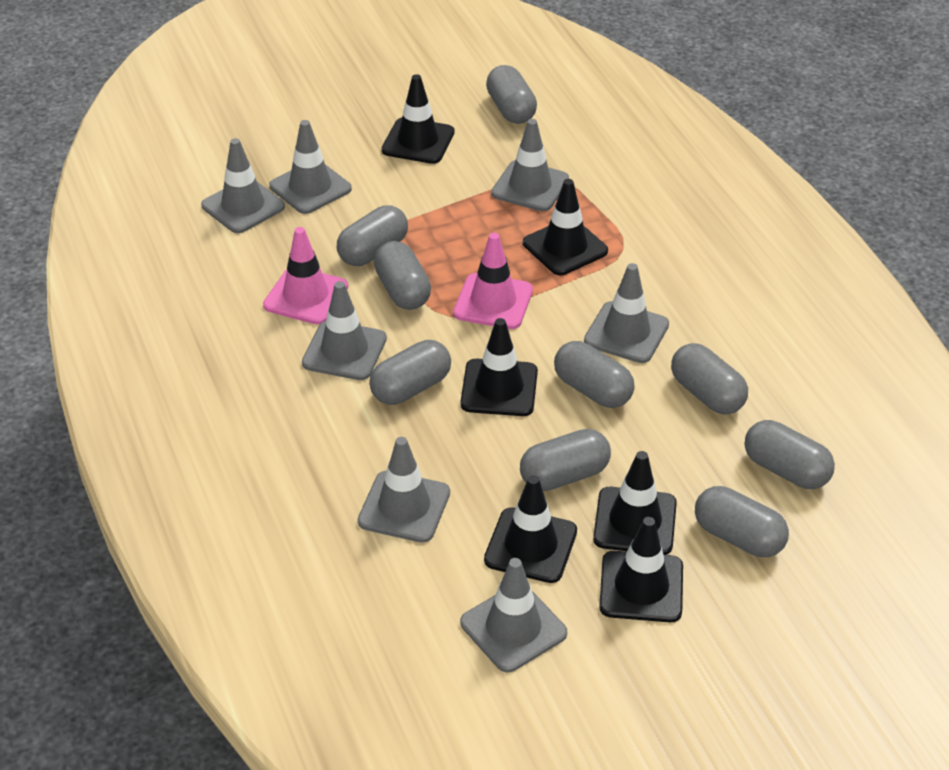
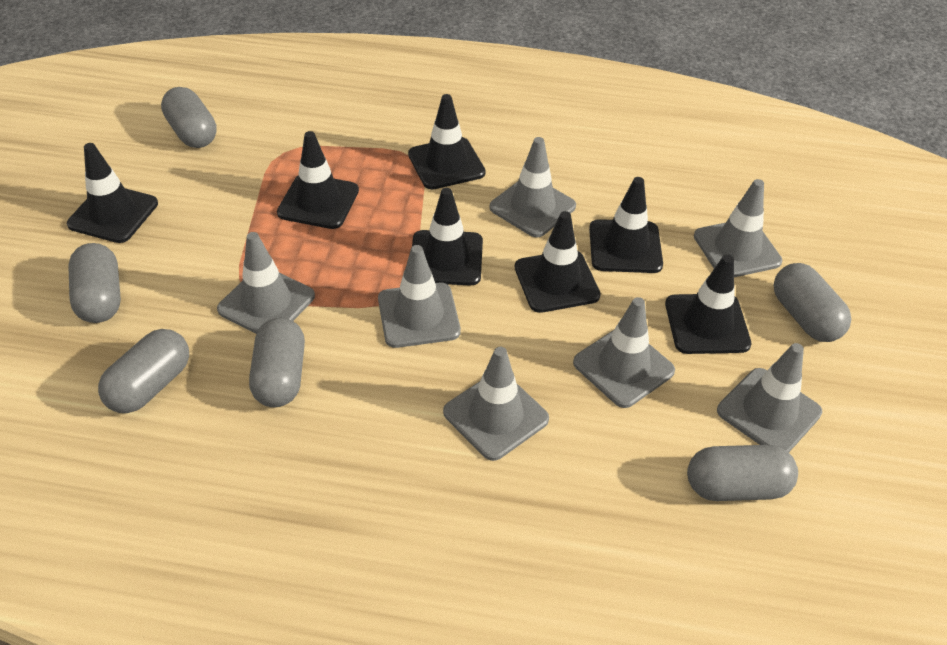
black traffic cone: [381,74,455,164] [460,318,538,416] [484,475,577,583] [523,179,608,275] [593,451,677,555] [599,517,683,622] = 6 -> [67,143,158,243] [277,131,359,229] [408,94,486,189] [412,188,483,285] [515,211,601,313] [589,177,663,273] [665,254,751,354] = 7
grey capsule: [337,205,408,266] [369,340,451,405] [374,241,431,310] [486,65,537,124] [520,429,611,491] [554,341,635,408] [671,343,748,414] [695,486,789,557] [745,420,835,489] = 9 -> [68,243,121,323] [98,329,189,413] [161,87,217,148] [249,318,305,407] [687,445,798,501] [773,263,852,342] = 6
pink traffic cone: [263,227,348,324] [453,233,533,329] = 2 -> none = 0

